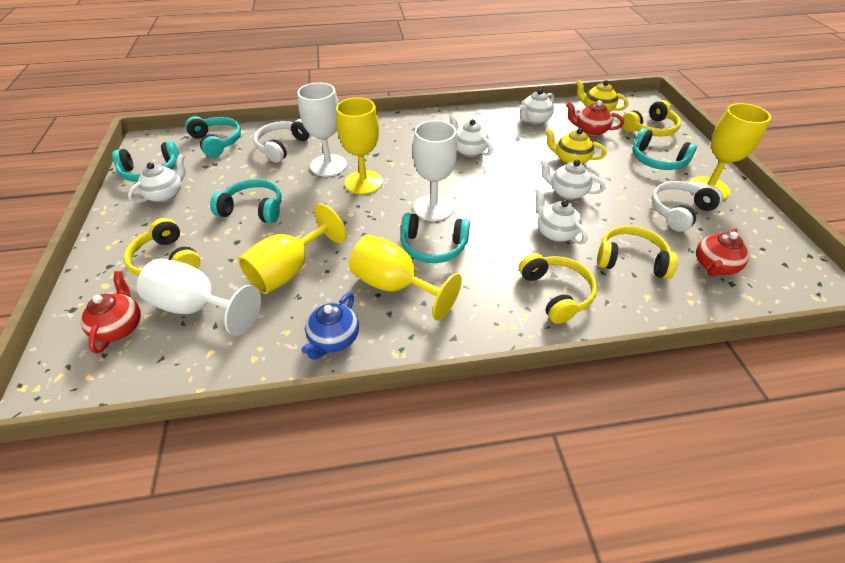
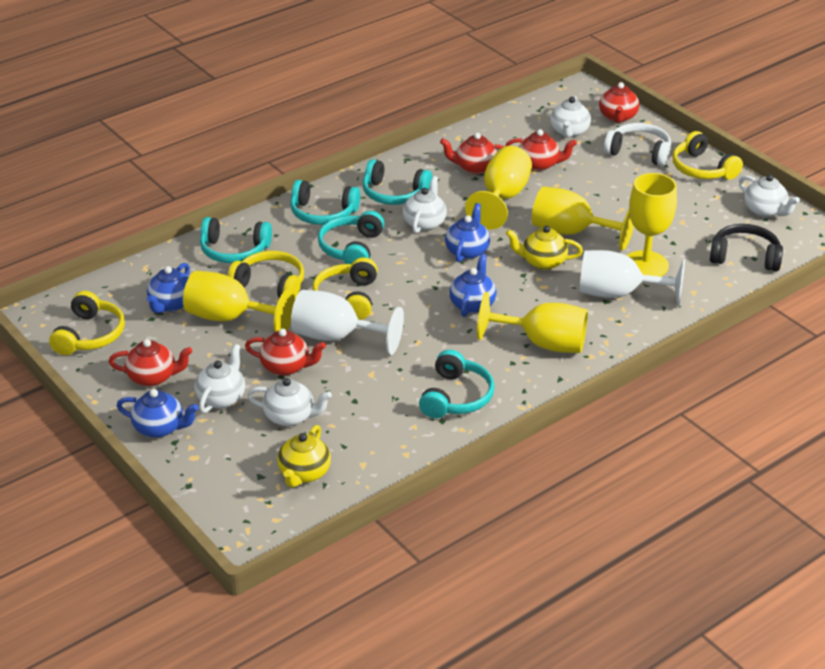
black headphones: none = 0 -> [710,224,783,271] = 1
blue teapot: [301,292,359,360] = 1 -> [116,389,199,438] [147,263,190,313] [445,203,490,262] [449,254,497,317] = 4
red teapot: [81,271,141,354] [566,100,624,137] [696,228,749,277] = 3 -> [109,339,192,386] [245,329,326,376] [440,133,505,174] [505,129,577,171] [599,82,639,123] = 5
white goblet: [137,259,261,336] [297,82,347,177] [413,120,458,221] = 3 -> [291,290,404,355] [580,250,685,306] = 2
white headphones: [253,119,312,163] [651,181,723,232] = 2 -> [604,123,671,166] = 1
yellow goblet: [238,204,347,294] [336,97,383,194] [349,235,462,321] [689,103,771,200] = 4 -> [183,271,295,332] [465,146,532,229] [477,292,588,353] [532,187,634,250] [627,173,677,276] = 5

